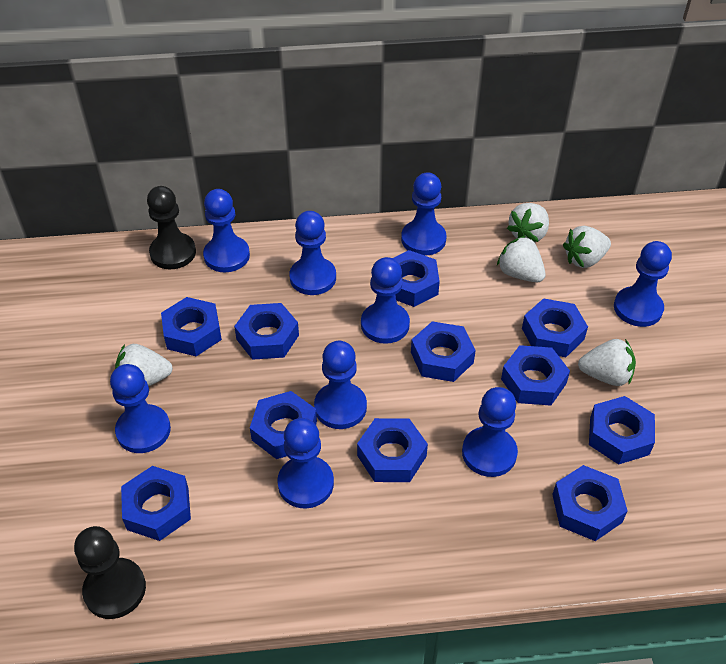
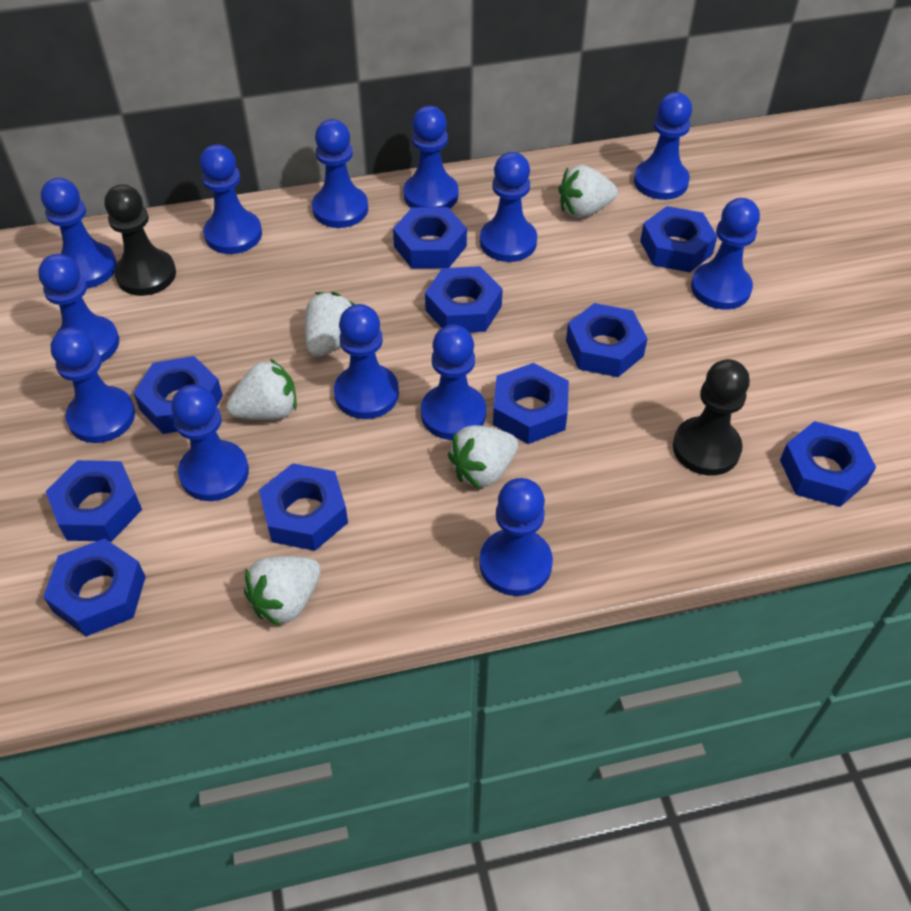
blue nut: [121,466,191,541] [161,297,222,356] [234,303,299,360] [250,391,317,459] [357,418,428,482] [392,250,440,307] [411,321,476,382] [501,345,570,406] [522,298,588,357] [552,465,627,541] [589,396,655,465] = 11 -> [43,539,146,636] [46,460,142,542] [134,356,223,434] [259,463,348,551] [393,207,467,269] [425,266,503,332] [493,363,569,444] [566,303,648,377] [640,206,717,272] [780,421,876,507] = 10
blue pawn: [110,364,171,453] [203,189,250,273] [277,418,334,508] [290,211,336,295] [314,341,367,429] [361,257,410,344] [401,173,447,256] [462,387,518,477] [614,241,672,327] = 9 -> [38,254,119,362] [41,178,117,288] [51,327,135,443] [171,385,249,501] [200,144,262,254] [312,119,368,228] [334,304,399,419] [403,106,459,209] [421,325,486,440] [479,478,553,596] [480,152,537,262] [634,92,692,200] [691,198,760,310] = 13

